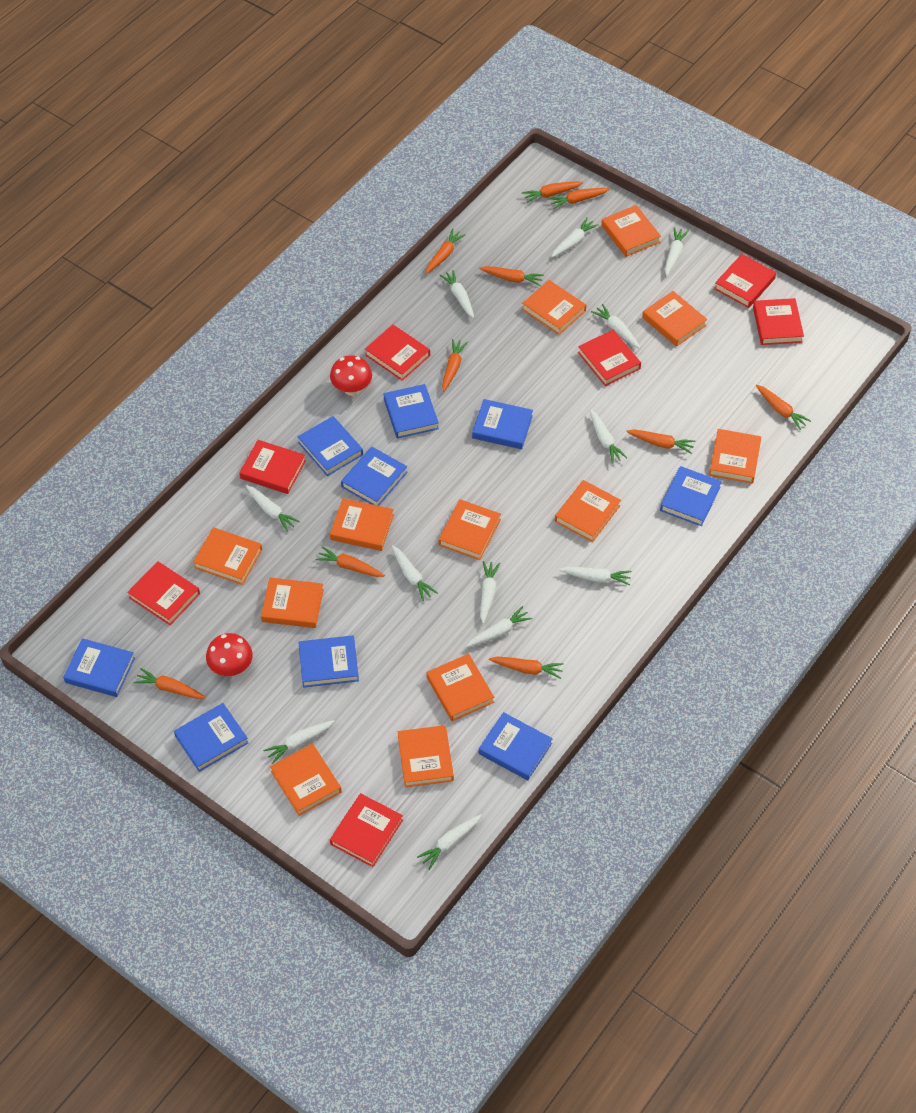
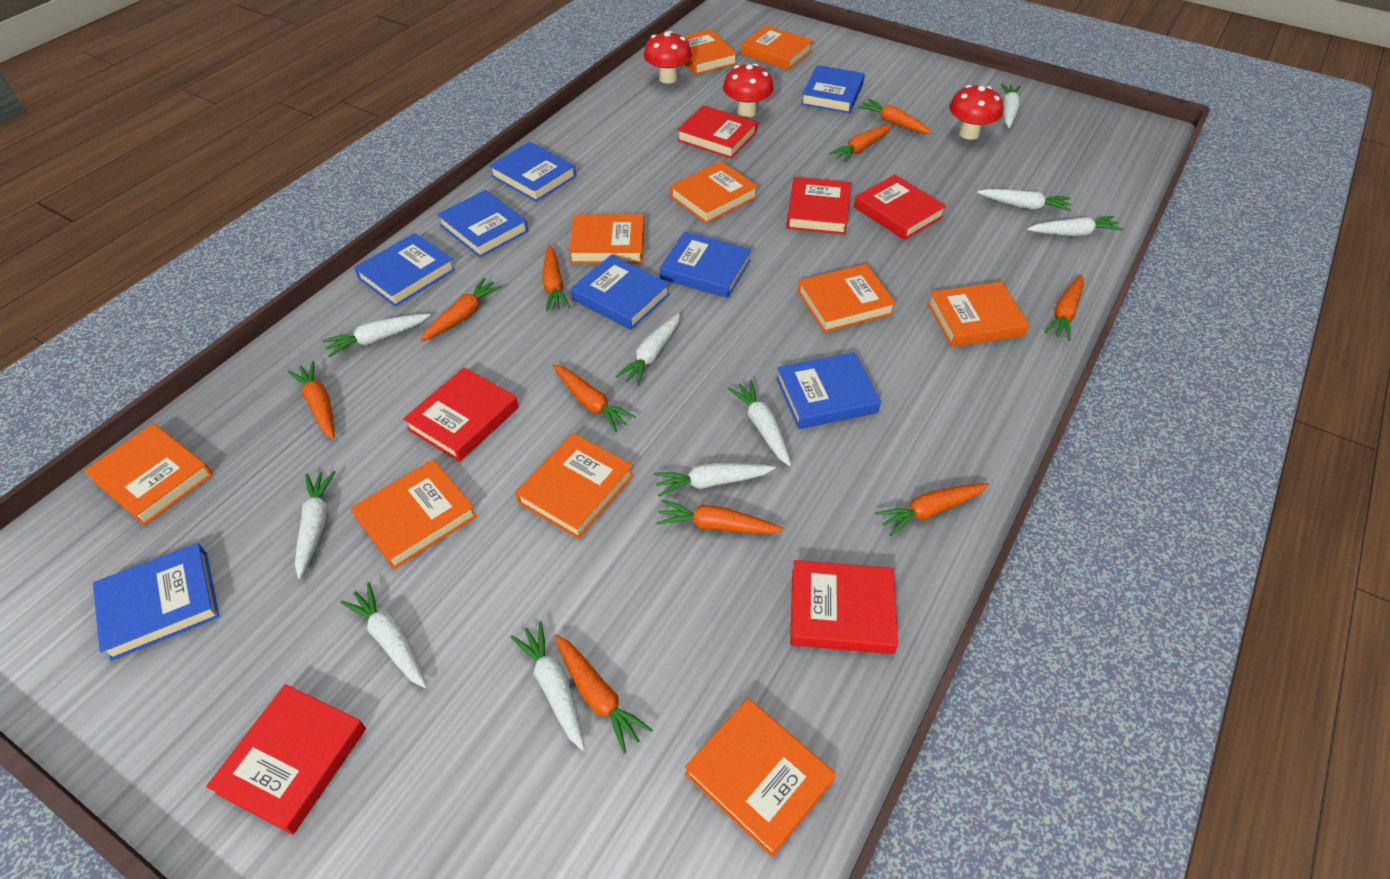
blue book: [63,638,135,697] [174,703,249,772] [298,416,363,476] [298,635,359,688] [341,447,408,506] [384,384,439,438] [472,399,533,449] [479,712,553,780] [660,466,722,526] = 9 -> [93,543,220,661] [354,233,455,307] [437,190,528,257] [489,142,576,202] [571,255,670,330] [660,232,751,298] [776,352,881,429] [801,65,865,113] = 8
orange book: [193,527,262,585] [261,577,324,628] [270,744,342,816] [330,498,394,551] [398,725,454,787] [427,654,494,721] [438,499,501,560] [522,280,586,335] [555,480,621,542] [601,205,661,257] [642,291,708,346] [709,429,761,483] = 12 -> [84,424,213,526] [351,459,477,569] [515,433,634,539] [569,214,644,264] [670,161,758,224] [683,29,737,75] [685,698,836,857] [741,25,813,70] [797,264,896,333] [927,282,1029,347] = 10
red book: [127,561,200,625] [239,440,306,494] [330,793,403,867] [365,324,430,381] [578,330,641,386] [714,254,776,308] [753,298,804,345] = 7 -> [206,684,366,835] [403,367,519,462] [677,105,757,159] [786,177,851,235] [790,560,898,654] [854,175,946,240] = 6
red mushroom: [206,633,253,676] [330,355,372,396] = 2 -> [644,31,692,83] [723,63,774,117] [949,85,1003,140] = 3
white carrot: [246,485,300,532] [263,720,334,764] [392,545,437,601] [417,814,482,870] [440,270,474,318] [466,606,532,647] [480,561,500,624] [551,218,599,257] [559,567,632,586] [590,409,627,463] [591,304,641,349] [665,227,689,276] = 12 -> [295,471,336,579] [323,314,431,357] [340,583,427,688] [511,621,585,751] [615,313,680,386] [654,463,775,497] [727,380,791,466] [977,189,1071,212] [1001,84,1021,128] [1027,216,1123,236] = 10

